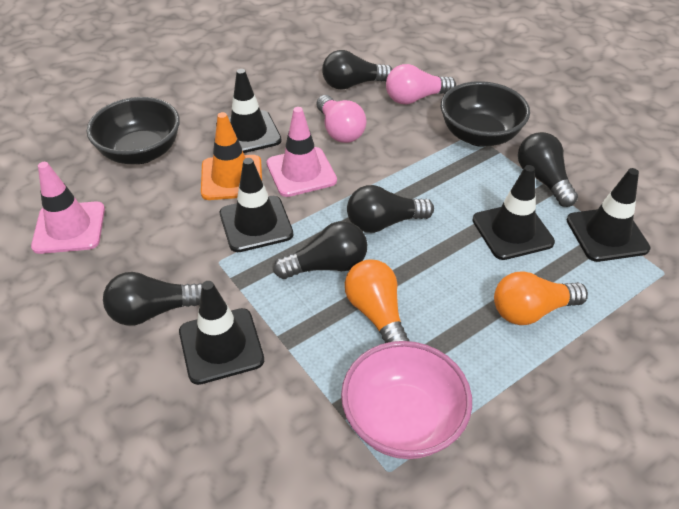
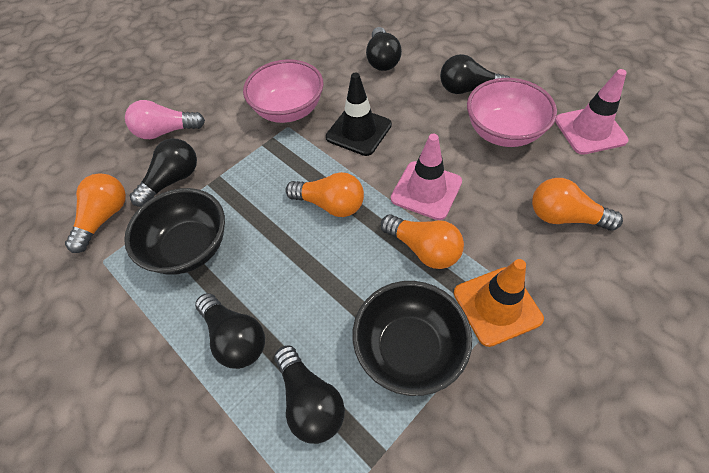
black traffic cone: [179,281,264,385] [216,69,282,153] [220,158,293,252] [472,165,555,260] [567,168,650,262] = 5 -> [326,72,392,156] = 1
orange light bulb: [345,259,410,343] [494,271,588,325] = 2 -> [65,173,126,253] [285,172,364,217] [381,214,464,269] [532,178,623,231] = 4
pink bowl: [341,341,472,459] = 1 -> [243,59,324,123] [467,78,557,147] = 2
pink light bulb: [316,95,366,143] [386,64,456,104] = 2 -> [125,100,205,139] = 1

